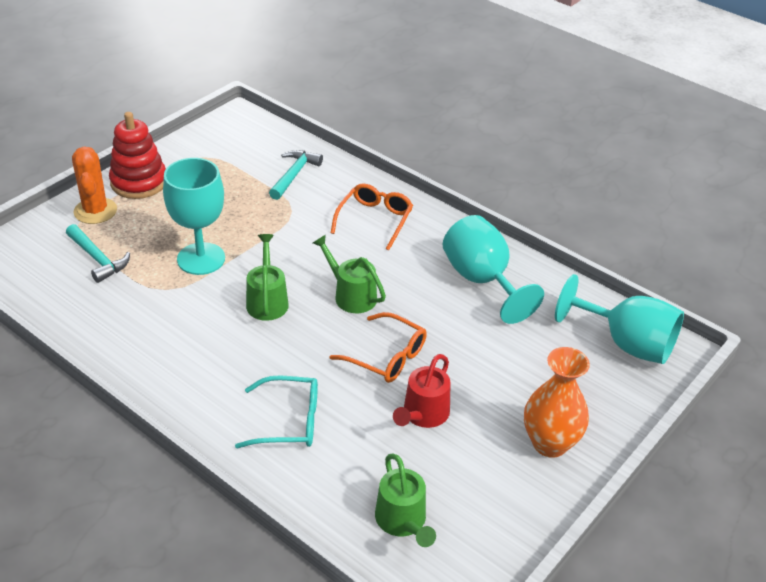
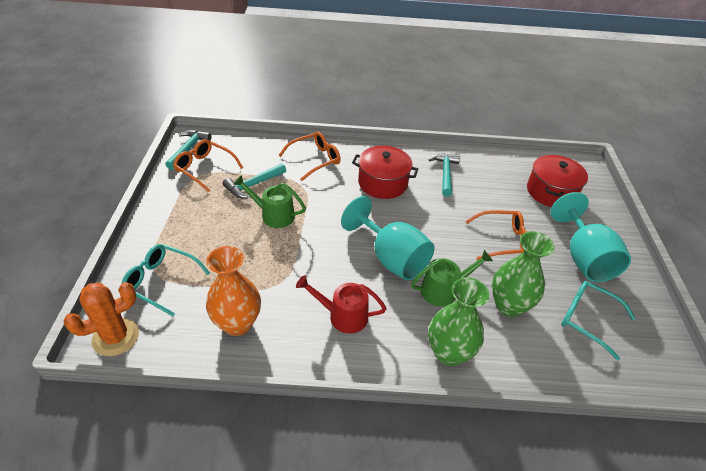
green vase: none = 0 -> [428,277,489,366] [492,231,555,317] = 2
green watering can: [246,234,289,321] [313,235,386,313] [375,453,436,547] = 3 -> [233,175,306,228] [411,250,493,306] = 2
orange glasses: [329,312,427,383] [331,183,413,250] = 2 -> [173,139,243,192] [279,132,341,181] [466,210,528,260] = 3
red pot: none = 0 -> [352,146,418,199] [527,155,588,207] = 2
red stacking toy: [109,112,166,199] = 1 -> none = 0
turquoise glasses: [235,375,318,448] = 1 -> [122,244,210,316] [561,281,636,360] = 2
turquoise goblet: [163,158,225,275] [443,215,544,324] [555,274,684,364] = 3 -> [341,196,435,280] [550,192,631,282] = 2
turquoise hammer: [66,224,130,283] [269,150,323,200] = 2 -> [165,130,212,170] [222,163,286,199] [428,153,460,196] = 3

